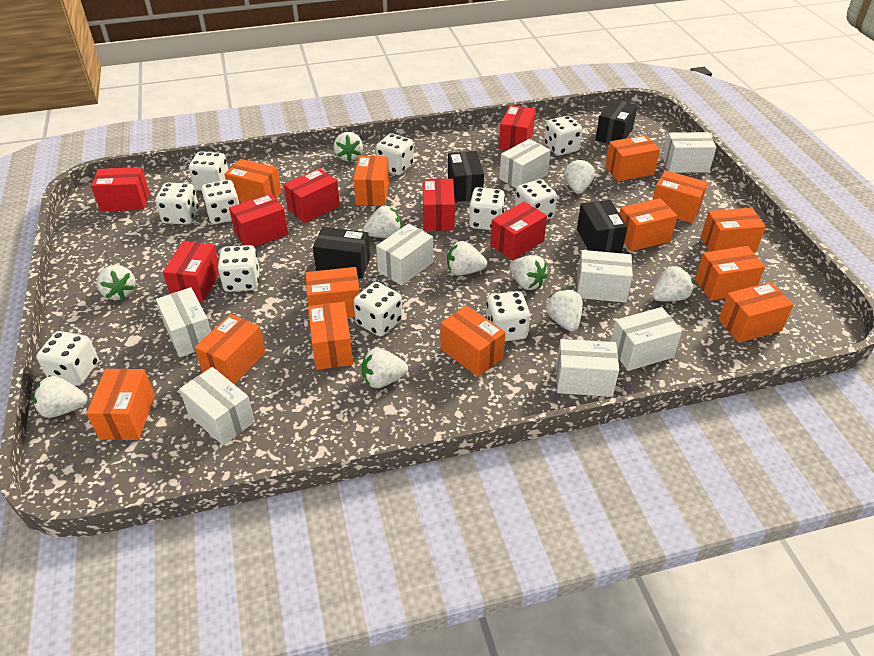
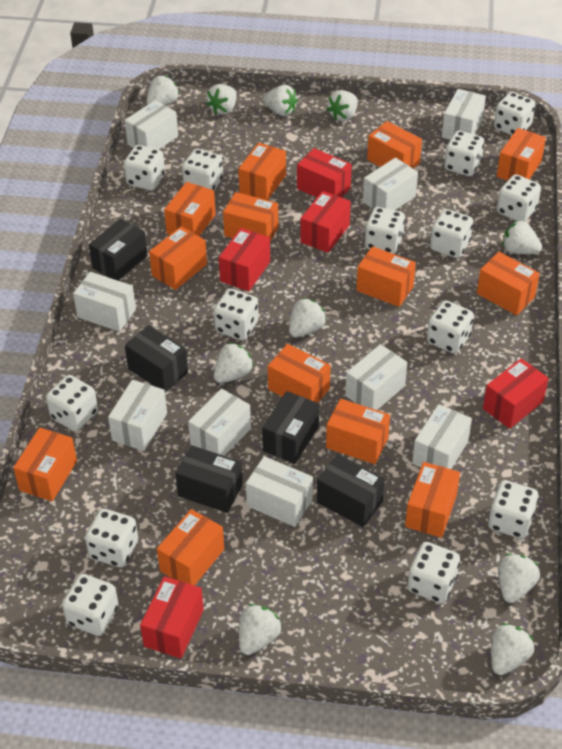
black box: [313,227,370,279] [448,151,484,202] [577,200,627,253] [595,99,638,144] = 4 -> [89,218,148,281] [125,325,188,392] [175,445,243,513] [262,391,319,464] [317,454,385,527] = 5
red box: [91,167,150,212] [163,241,219,302] [229,193,288,247] [284,168,340,223] [423,178,455,231] [490,202,547,260] [499,105,536,150] = 7 -> [140,576,204,659] [219,228,270,291] [297,148,352,198] [300,191,351,253] [483,358,549,429] = 5
white box: [156,287,211,357] [179,367,255,445] [376,223,433,286] [499,139,551,189] [556,339,619,397] [577,250,633,303] [611,307,682,371] [663,132,716,173] = 8 -> [73,272,136,332] [108,380,167,451] [125,100,178,150] [188,389,251,456] [246,456,313,527] [345,344,407,410] [363,158,418,210] [412,404,472,469] [442,89,486,140] = 9
white dice: [37,331,99,386] [155,182,199,225] [189,151,228,191] [201,180,239,224] [218,245,260,292] [353,282,403,337] [376,133,414,175] [469,187,505,230] [486,291,530,341] [515,179,557,220] [544,116,582,156] = 11 -> [46,375,98,431] [62,574,119,636] [85,509,138,567] [124,145,165,190] [182,149,223,190] [214,289,259,340] [365,207,405,254] [408,542,460,603] [427,301,474,354] [430,209,473,258] [444,131,484,176] [488,480,538,539] [494,92,535,135] [497,174,541,221] = 14

